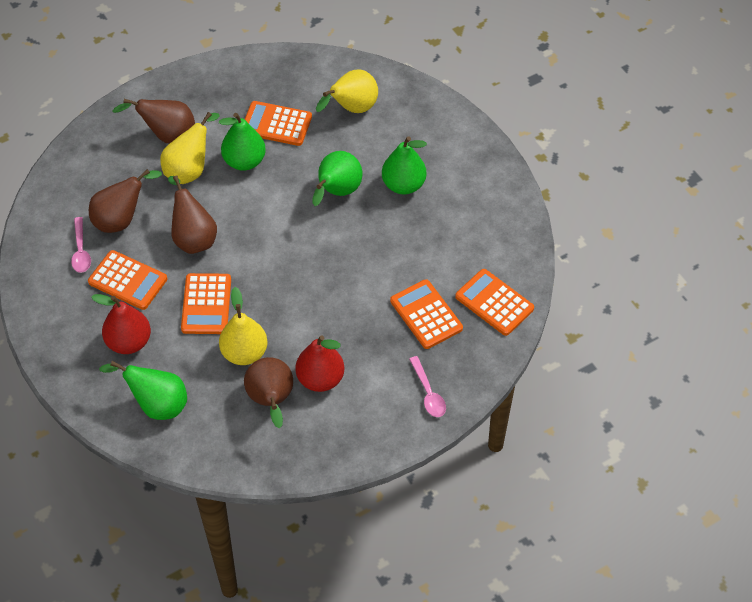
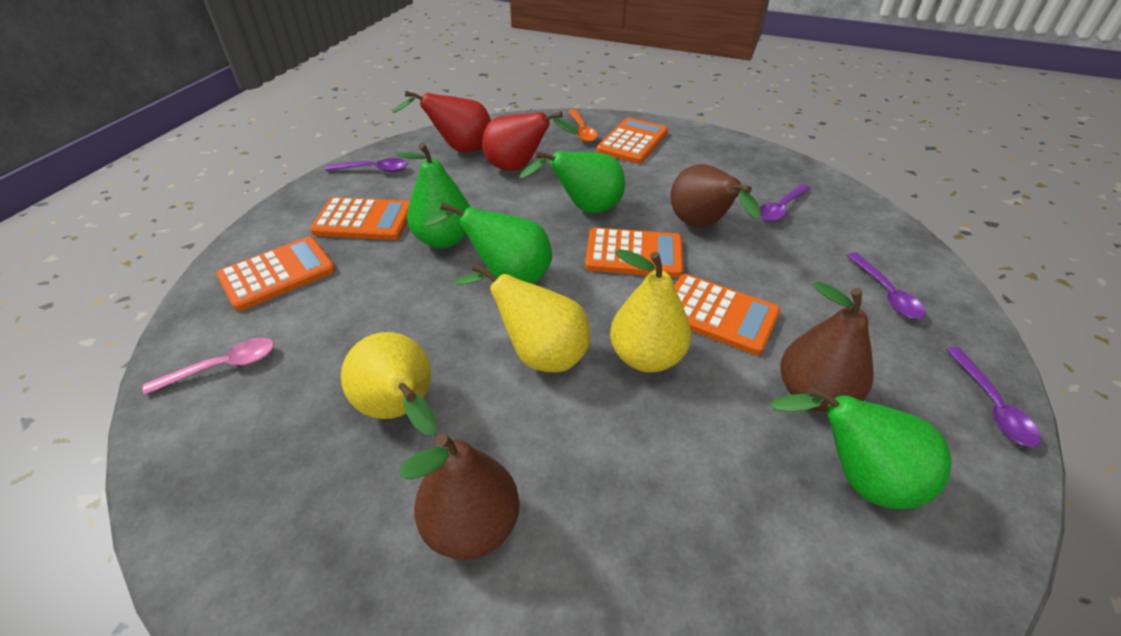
brown pear: [89,169,162,233] [113,99,195,144] [168,175,217,254] [244,357,293,428] = 4 -> [399,433,519,560] [670,164,761,227] [780,281,874,413] = 3
orange spoon: none = 0 -> [568,109,598,142] = 1
pink spoon: [71,217,91,273] [409,356,446,417] = 2 -> [143,338,274,395] = 1
purple spoon: none = 0 -> [325,158,408,172] [760,184,811,222] [847,252,925,319] [946,347,1041,447] = 4

